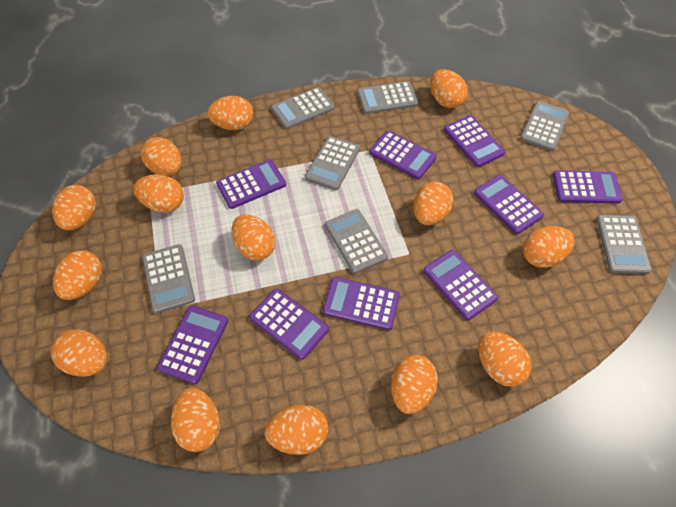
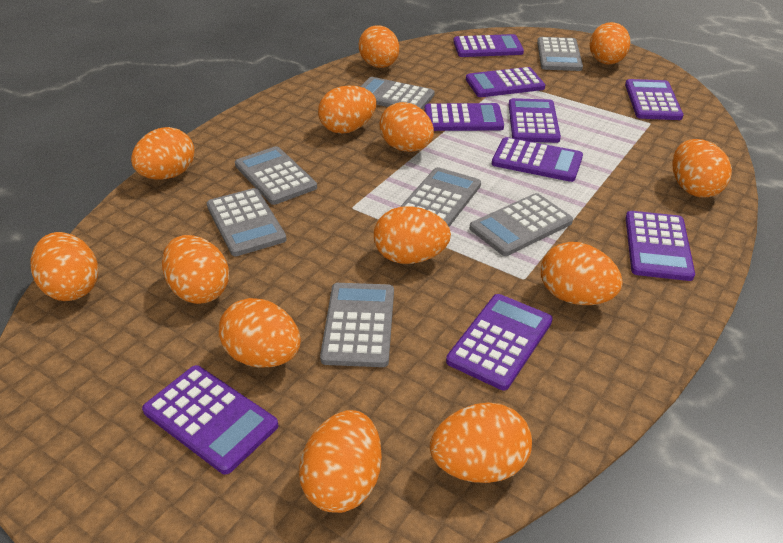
orange egg: [51,329,107,377] [52,185,96,230] [53,250,102,300] [134,174,184,213] [141,137,182,176] [171,388,220,452] [207,96,253,130] [232,214,276,261] [265,405,328,455] [391,355,438,414] [414,181,453,225] [430,69,468,108] [478,331,532,387] [523,226,575,268] = 14 -> [31,232,99,301] [131,127,195,180] [162,235,229,304] [218,298,301,368] [299,410,382,513] [318,86,376,134] [359,26,399,68] [374,206,451,264] [379,102,434,152] [430,402,532,483] [541,242,623,305] [590,22,631,65] [672,139,732,198] = 13

